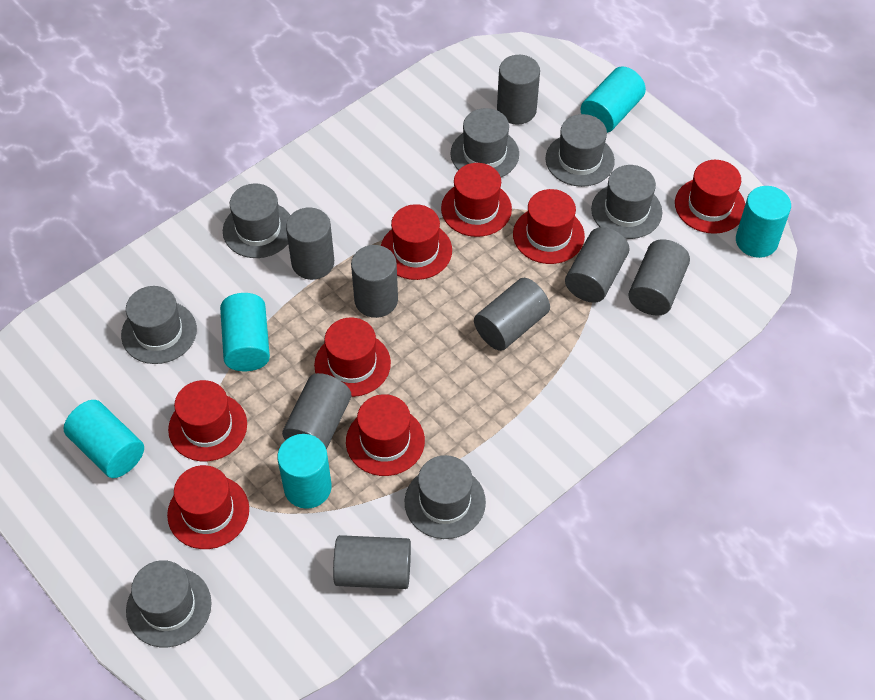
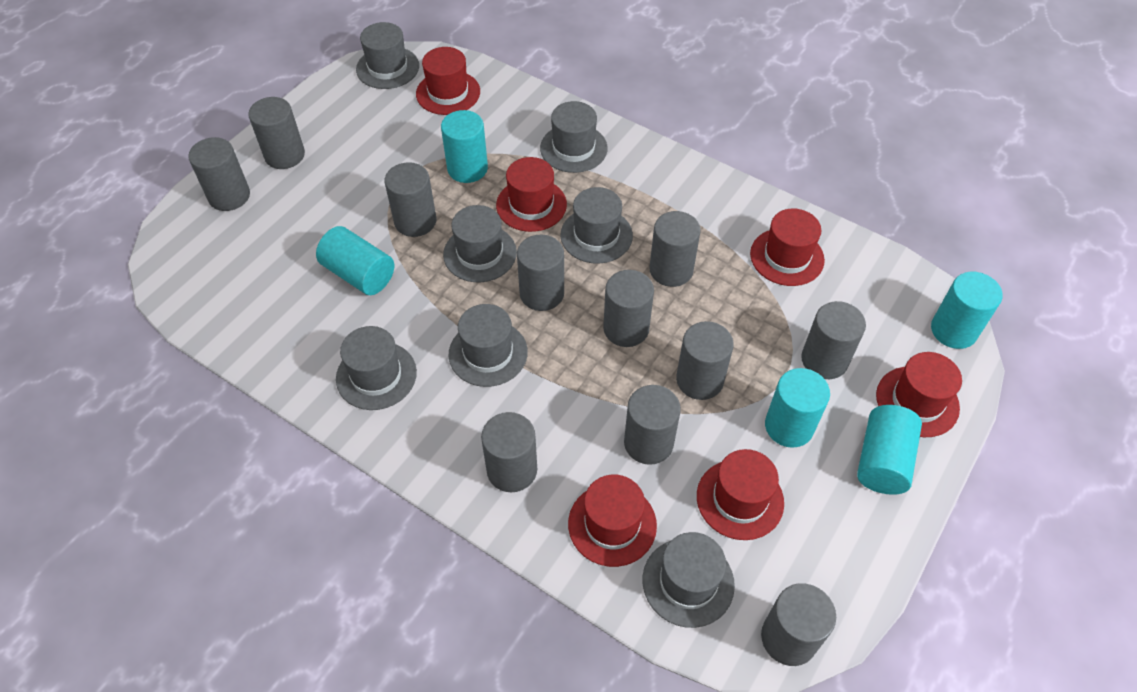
grey cylinder: [282,373,351,450] [286,207,334,280] [333,535,411,589] [351,245,398,318] [474,278,550,351] [497,55,540,125] [565,227,629,303] [628,239,690,316] = 8 -> [188,137,250,211] [248,97,305,169] [384,162,436,237] [481,412,537,492] [517,235,564,311] [603,270,654,347] [624,385,681,465] [649,211,701,287] [676,321,734,400] [761,583,836,666] [801,301,866,379] = 11
red hat: [167,465,249,549] [168,380,247,461] [314,318,391,397] [346,394,425,476] [381,204,452,280] [441,163,512,237] [513,189,585,264] [675,160,745,234] = 8 -> [416,47,480,115] [496,157,567,232] [568,475,657,567] [697,449,784,540] [750,209,825,286] [876,352,962,437] = 6

